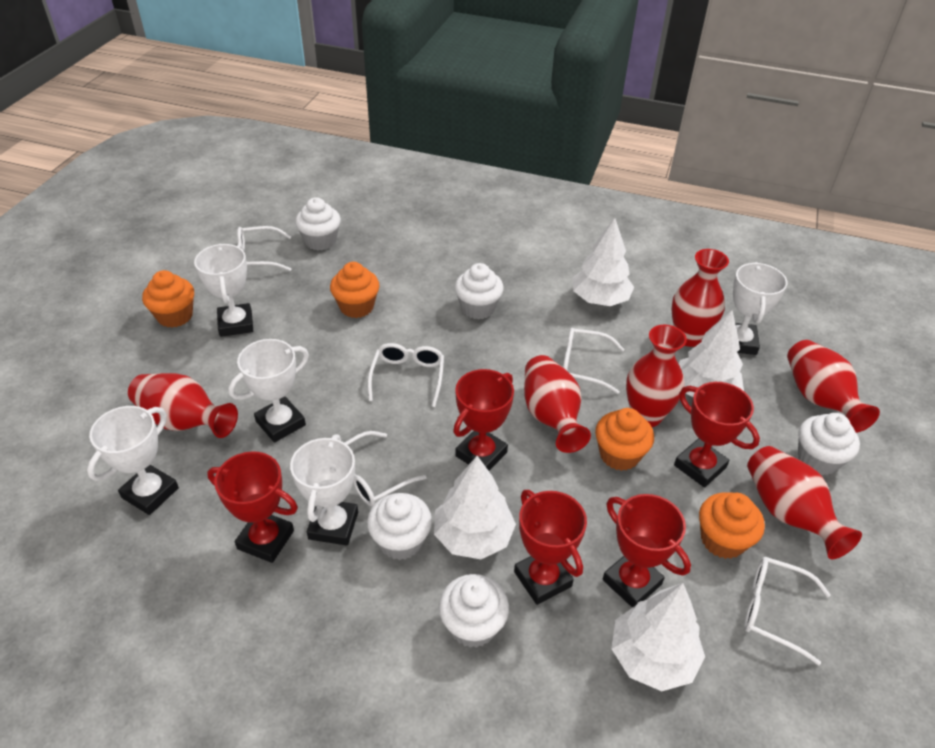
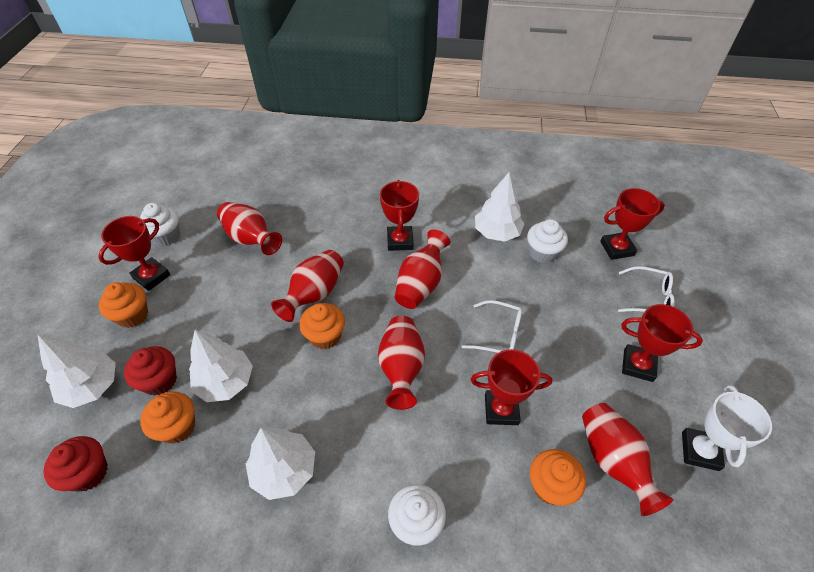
red cupcake: none = 0 -> [43,436,108,492] [124,346,177,396] = 2
red vase: [128,373,238,438] [524,355,591,453] [626,325,687,427] [671,249,729,347] [747,446,862,559] [787,340,880,433] = 6 -> [217,202,282,255] [271,250,344,322] [378,316,425,410] [395,230,450,309] [582,403,674,516] = 5
white cupcake: [295,197,341,250] [367,493,432,560] [439,574,509,648] [455,263,504,319] [798,413,860,475] = 5 -> [140,203,180,246] [388,484,446,546] [527,219,568,263] = 3
white glasses: [237,226,291,271] [345,431,427,506] [368,343,444,407] [563,328,625,394] [744,557,831,665] = 5 -> [461,300,522,353] [618,266,675,312] = 2
white trophy: [87,406,179,515] [194,244,253,337] [228,339,309,443] [290,434,358,545] [733,262,788,355] = 5 -> [682,385,772,471] = 1

